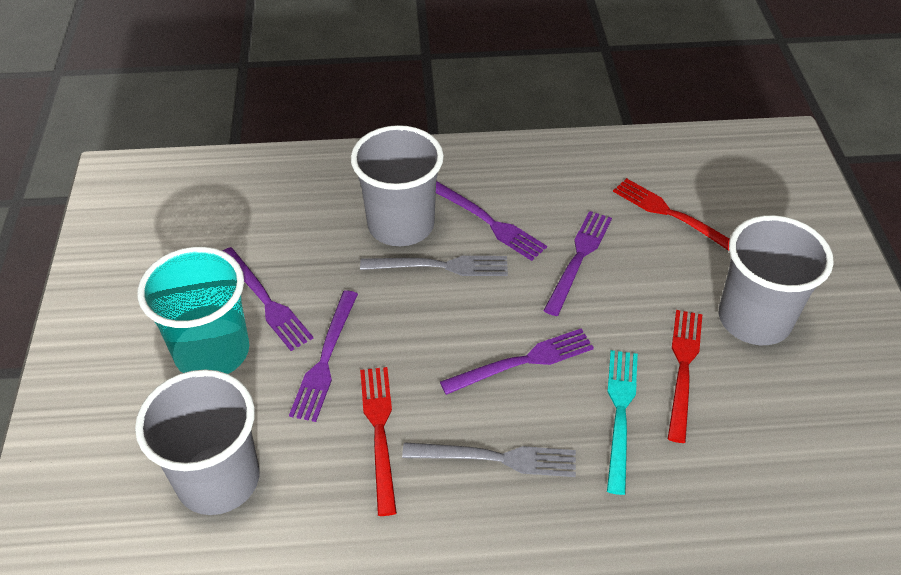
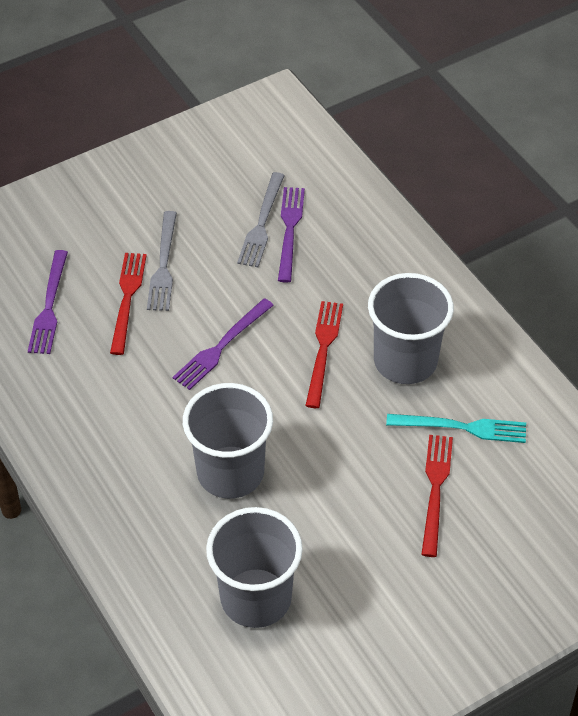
purple fork: [223,247,313,351] [289,290,358,422] [436,181,547,261] [440,329,594,395] [543,211,612,316] = 5 -> [28,250,68,354] [173,298,274,390] [278,187,305,283] = 3
turquoise cup: [137,247,249,374] = 1 -> none = 0

